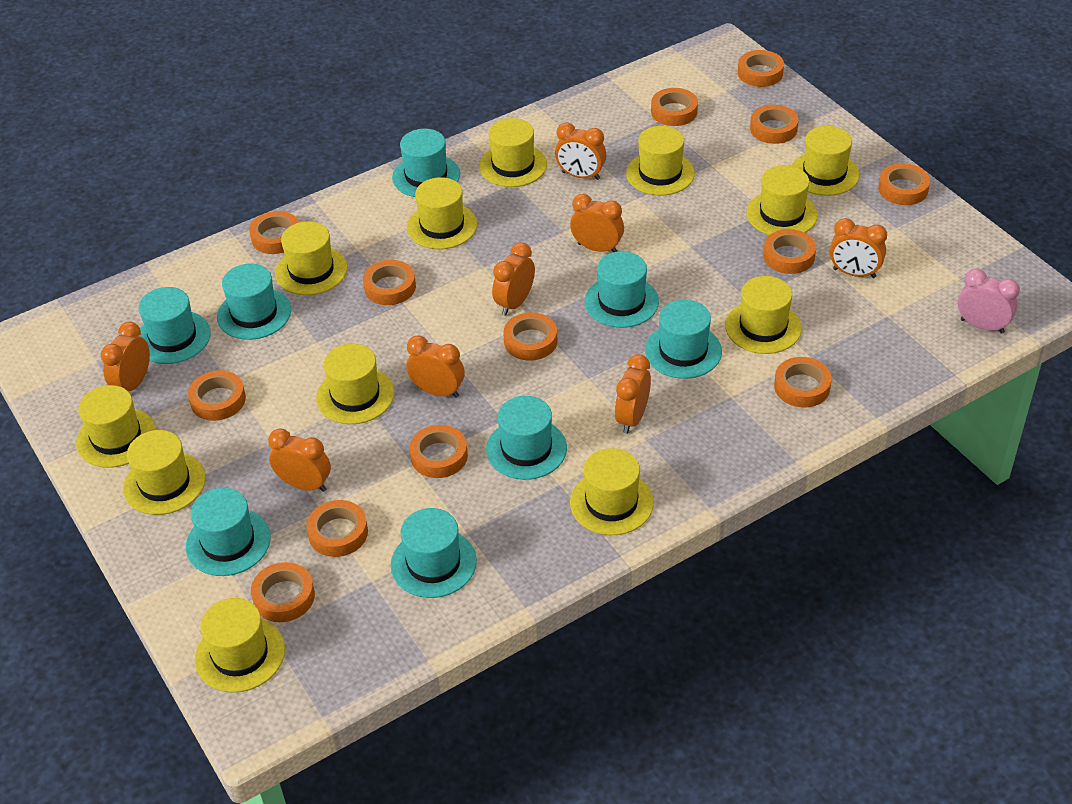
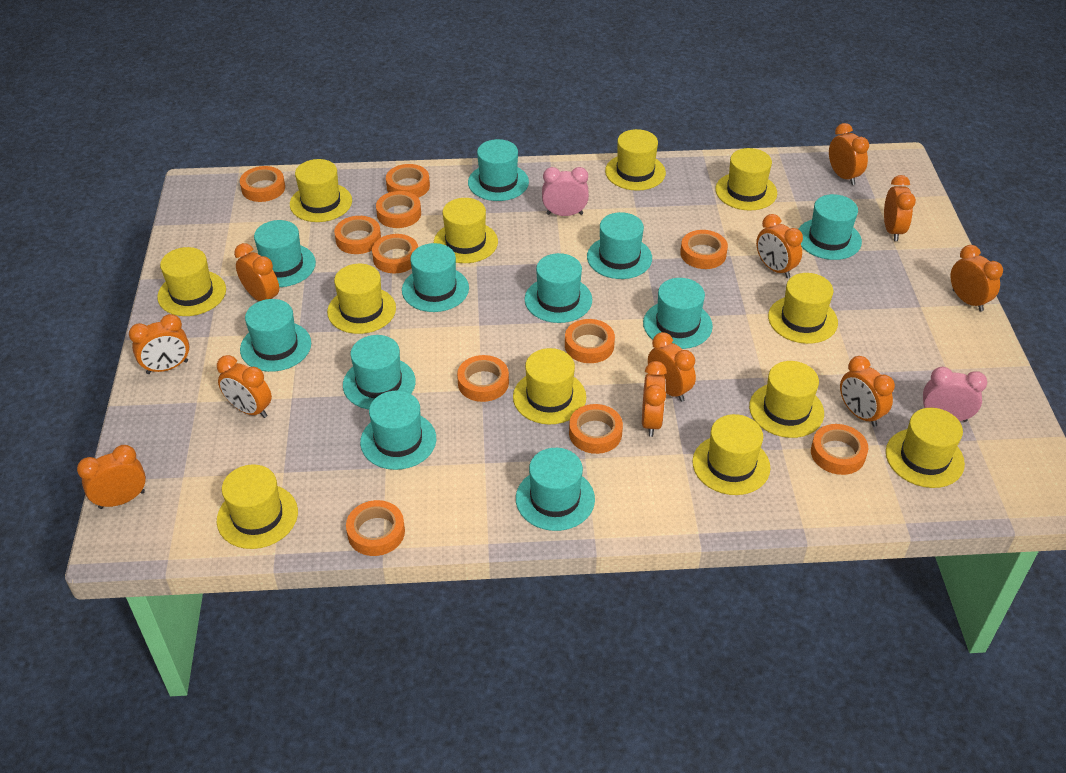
orange clock: [101,322,150,391] [268,428,331,492] [406,335,465,398] [492,242,535,316] [555,122,606,180] [570,194,624,252] [615,354,651,434] [830,218,887,278] = 8 -> [77,445,146,509] [129,314,189,374] [217,355,272,418] [234,243,279,301] [642,361,667,437] [648,332,696,402] [756,214,803,278] [829,123,869,185] [840,356,895,427] [884,175,916,241] [950,245,1003,312] = 11
orange tape: [188,370,246,421] [249,211,299,254] [251,562,315,622] [306,500,368,557] [363,260,416,305] [409,425,468,478] [503,312,557,361] [651,88,698,126] [738,50,784,87] [750,105,798,144] [763,229,816,274] [774,357,832,408] [878,163,930,205] = 13 -> [240,166,285,202] [334,216,381,254] [346,500,405,556] [372,234,418,273] [376,191,421,228] [386,164,430,198] [457,355,509,402] [565,319,615,363] [569,404,623,454] [680,230,728,269] [811,424,868,475] = 11
pink clock: [958,269,1020,334] = 1 -> [542,167,589,216] [923,367,987,422] = 2
turquoise hat: [139,287,211,364] [186,488,271,576] [217,264,291,340] [391,508,477,598] [392,129,460,197] [486,396,567,480] [585,251,659,328] [645,300,722,379] = 8 -> [240,299,311,372] [254,220,316,287] [343,335,416,410] [360,391,436,470] [402,243,469,312] [468,139,529,201] [516,448,595,531] [525,253,592,323] [587,212,652,279] [643,278,713,349] [798,194,862,260] = 11

